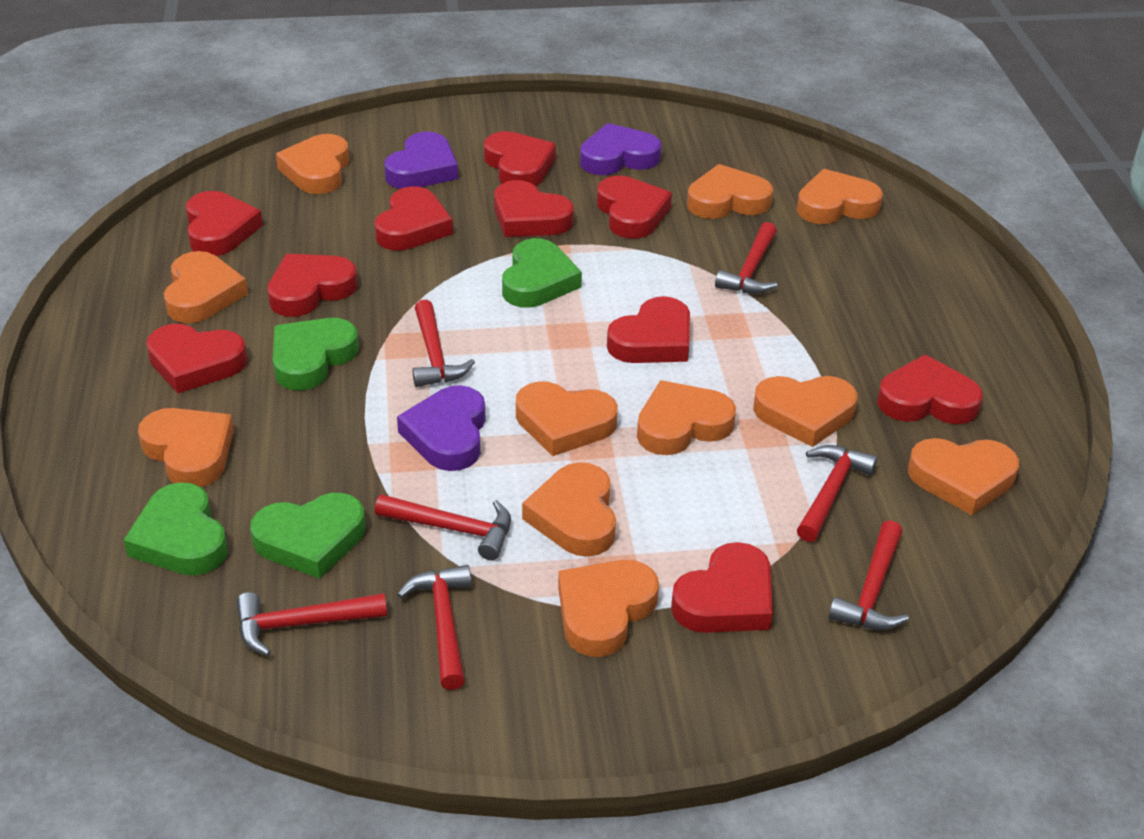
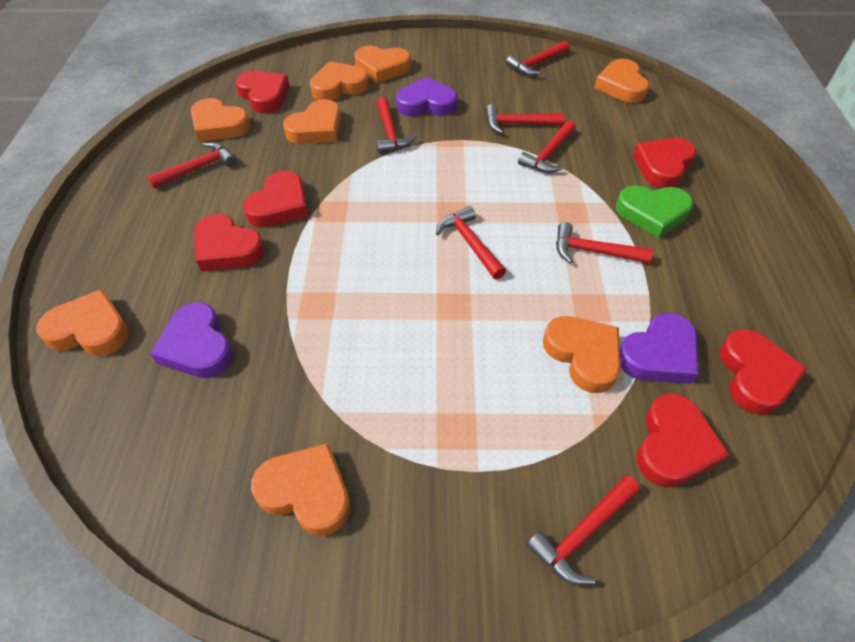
green heart: [124,482,228,576] [250,493,365,579] [273,318,359,390] [502,238,582,308] = 4 -> [616,185,693,238] = 1
orange heart: [138,408,234,487] [164,251,248,323] [276,134,349,194] [516,381,618,456] [522,462,616,557] [558,560,659,657] [637,380,736,455] [687,164,773,219] [753,376,857,447] [797,169,883,224] [908,438,1019,515] = 11 -> [36,289,129,356] [191,98,251,142] [251,443,350,536] [283,99,341,144] [310,61,369,101] [354,46,411,83] [543,316,621,393] [594,59,649,103] = 8
red hammer: [236,592,387,656] [375,494,511,560] [397,565,471,690] [413,300,475,387] [715,222,777,294] [797,445,878,542] [828,520,909,630] = 7 -> [147,142,237,189] [376,97,417,153] [436,206,506,279] [485,104,564,134] [506,41,570,76] [518,120,576,173] [526,475,640,586] [556,222,653,263] = 8
red heart: [146,324,247,393] [186,191,263,256] [267,254,357,317] [374,186,453,251] [484,131,556,186] [494,180,574,237] [597,176,672,239] [607,296,690,363] [671,542,773,633] [877,355,983,424] = 10 -> [194,214,265,272] [235,71,289,113] [243,170,308,227] [633,138,696,188] [637,393,729,488] [720,329,807,415] = 6

